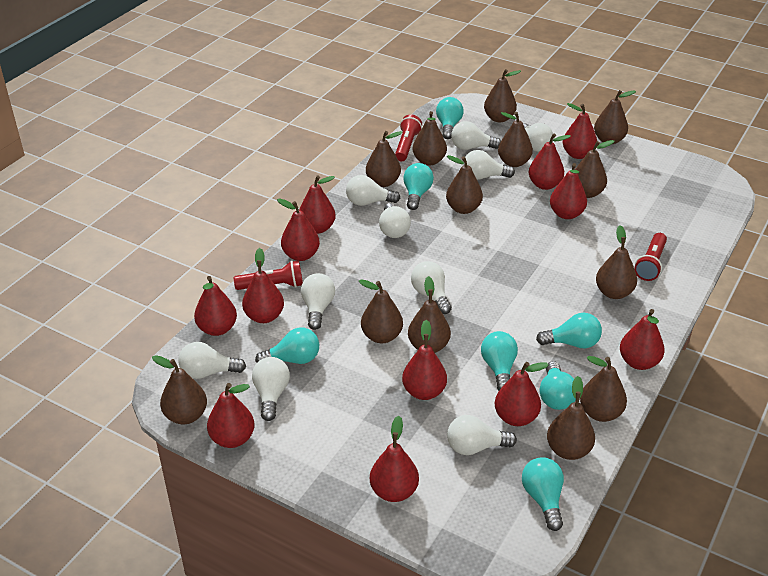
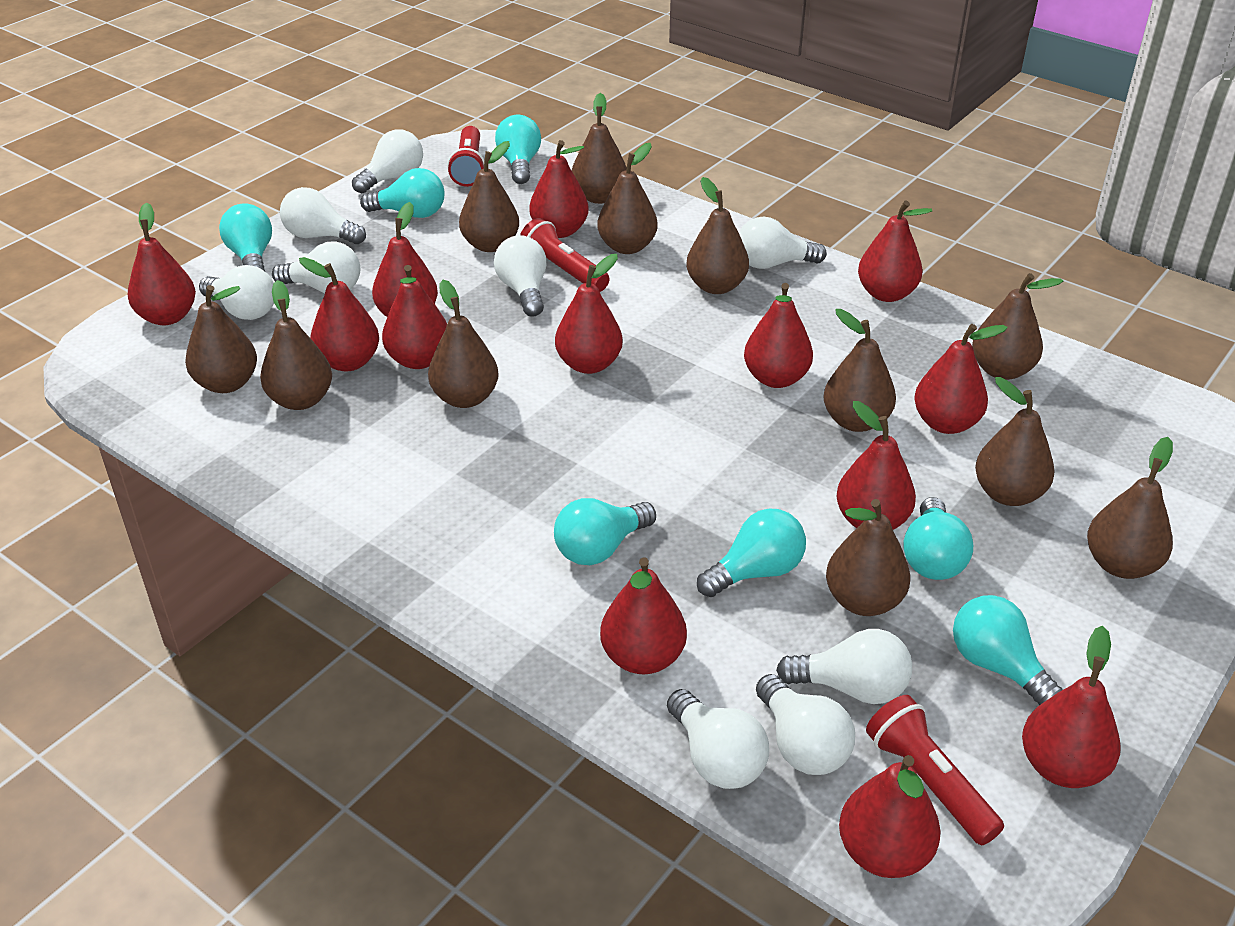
brown pear: [152,355,207,424] [359,280,403,343] [366,131,402,187] [408,276,451,353] [413,111,447,165] [446,155,483,214] [484,69,521,122] [498,112,533,167] [547,376,595,460] [575,140,614,198] [580,356,627,422] [594,90,636,144] [596,225,637,299] = 13 -> [185,285,257,393] [260,280,332,410] [428,280,498,408] [459,141,519,252] [572,93,627,204] [597,143,658,254] [686,177,749,294] [824,309,896,432] [826,499,910,616] [972,273,1063,380] [975,377,1055,506] [1087,437,1173,579] = 12
red pear: [194,276,237,336] [207,383,255,448] [242,248,284,323] [277,199,320,261] [299,176,336,234] [370,416,419,502] [402,320,447,400] [495,362,549,426] [529,133,571,190] [550,163,587,219] [563,103,597,159] [620,309,665,370] = 12 -> [127,203,196,325] [299,257,379,371] [372,202,438,317] [382,265,447,369] [529,140,589,238] [555,254,623,374] [600,557,687,674] [744,283,813,388] [836,401,916,530] [839,755,941,878] [858,201,932,302] [914,324,1008,434] [1022,626,1121,788] = 13
white light bulb: [178,342,246,379] [252,357,290,421] [301,273,335,330] [346,175,400,206] [379,203,411,238] [411,261,452,314] [447,415,517,455] [451,121,501,150] [463,150,515,180] [523,123,553,152] = 10 -> [199,265,274,320] [272,241,360,293] [280,187,366,244] [352,129,423,193] [494,235,547,316] [667,689,769,789] [739,217,826,269] [756,674,855,775] [776,629,912,704] = 9

